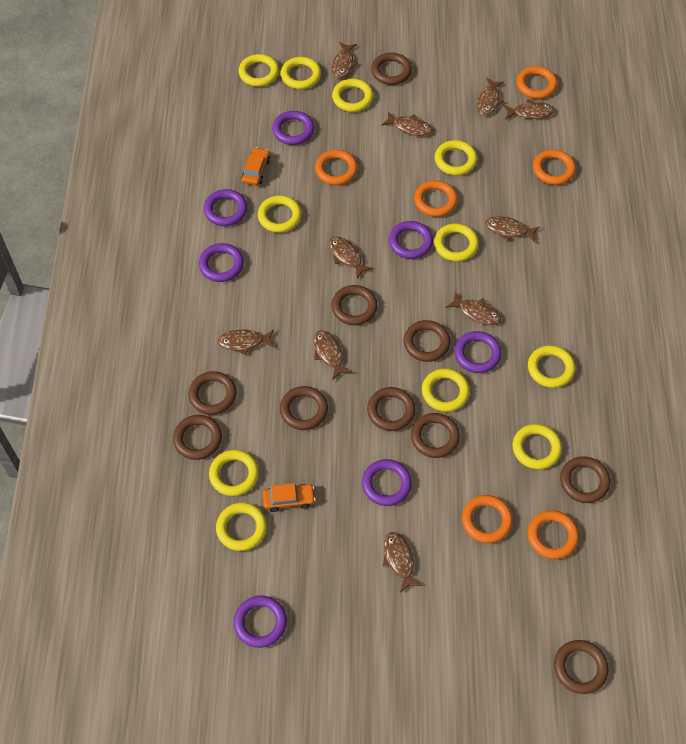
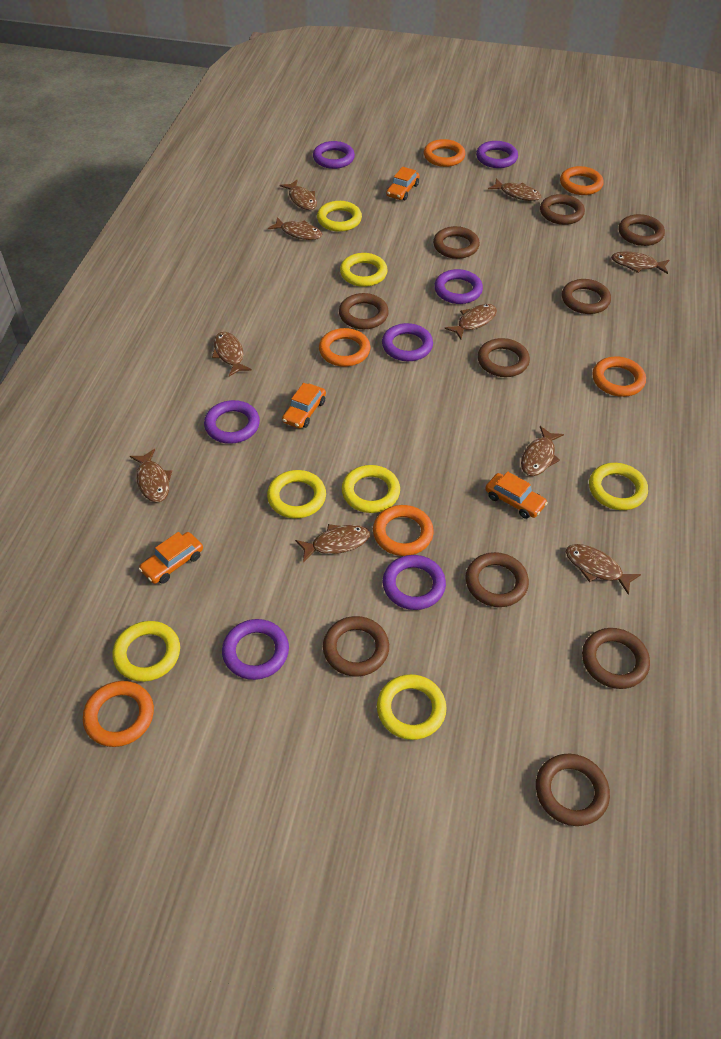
orange car: [242,147,270,186] [262,483,316,512] = 2 -> [139,532,203,584] [282,383,326,429] [386,167,420,200] [485,472,548,519] = 4
yellow ring: [209,450,259,496] [216,503,267,551] [239,54,279,87] [258,195,302,233] [281,57,321,89] [332,79,373,112] [422,368,470,412] [434,223,479,262] [435,140,477,176] [513,424,562,469] [528,345,575,388] = 11 -> [113,621,180,682] [267,470,326,518] [317,201,362,232] [340,253,388,287] [342,465,400,513] [377,674,446,740] [589,463,648,510] = 7

